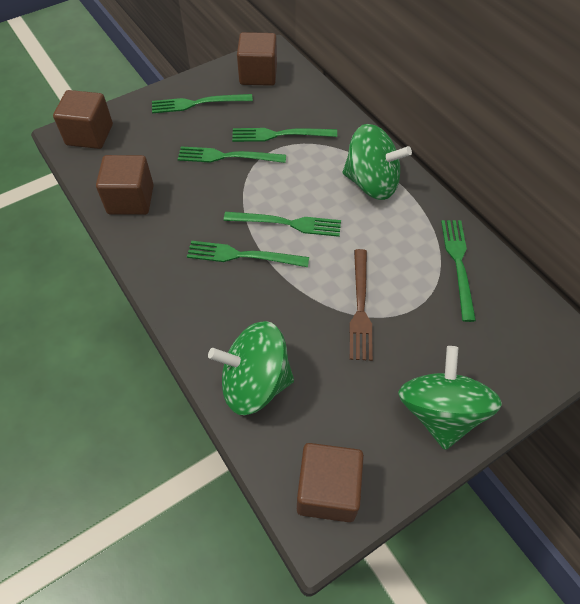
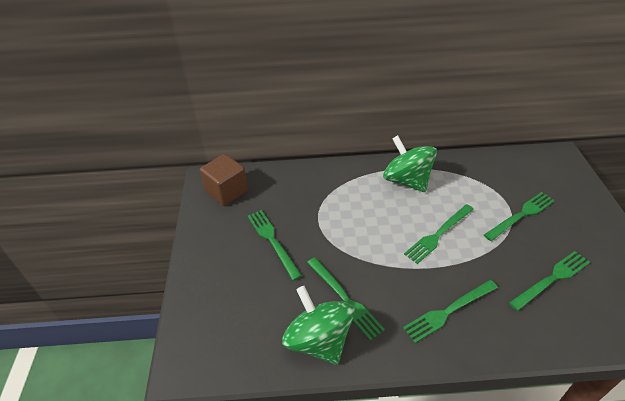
brown cube: [53,90,113,149] [96,155,154,215] [237,32,277,86] [297,443,364,522] = 4 -> [200,154,248,206] = 1
brown fork: [350,249,373,361] = 1 -> none = 0
green spinning top: [208,321,294,415] [343,124,412,200] [398,346,502,450] = 3 -> [282,286,355,365] [383,135,437,192] = 2

